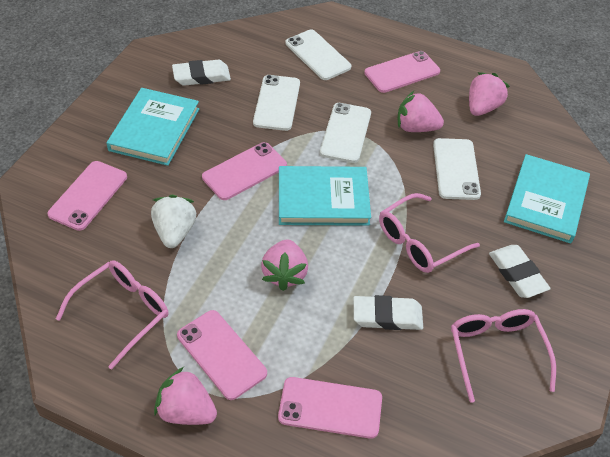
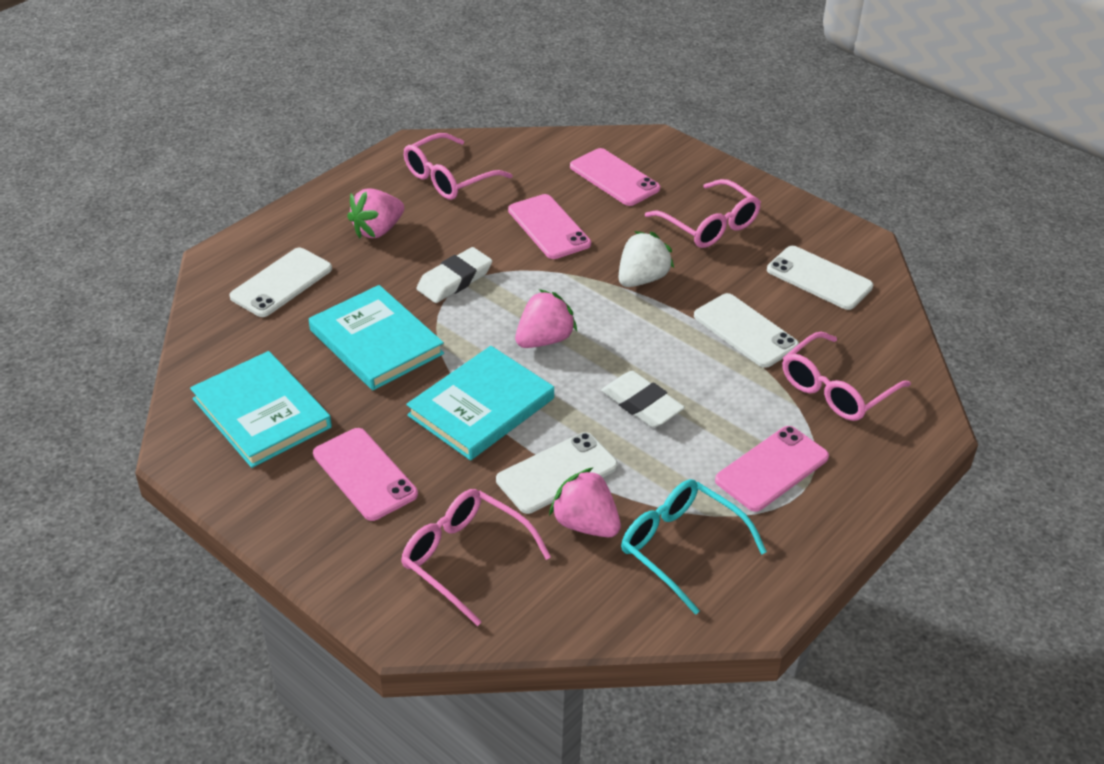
pink glasses: [56,260,168,370] [379,193,480,273] [451,309,556,403] = 3 -> [401,489,551,626] [404,133,513,200] [645,179,761,248] [782,332,911,421] = 4
pink phone: [47,161,127,231] [177,310,267,400] [202,142,287,200] [278,377,382,439] [364,51,440,93] = 5 -> [313,428,418,521] [508,194,591,259] [570,148,660,206] [715,426,829,512] = 4
pink strawberry: [154,367,217,425] [261,239,308,291] [397,91,444,132] [469,72,510,116] = 4 -> [347,189,404,239] [515,289,577,348] [549,467,621,537] = 3
turquoise glasses: none = 0 -> [621,479,767,615] = 1
white eraser: [172,60,231,86] [353,295,423,330] [489,245,551,298] = 3 -> [416,247,492,303] [601,371,685,427] = 2

